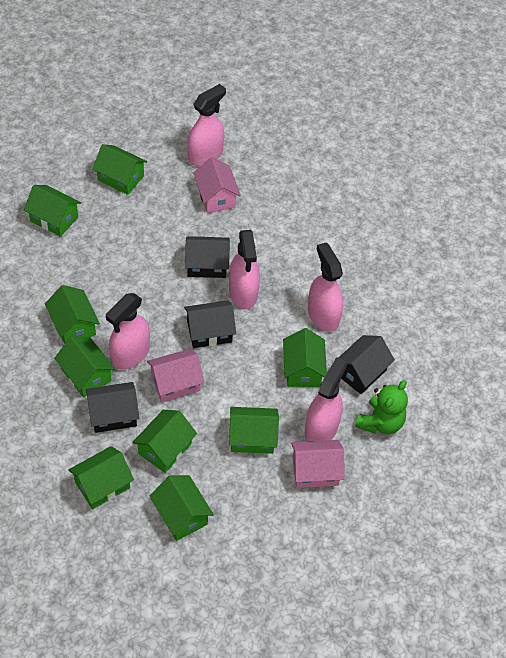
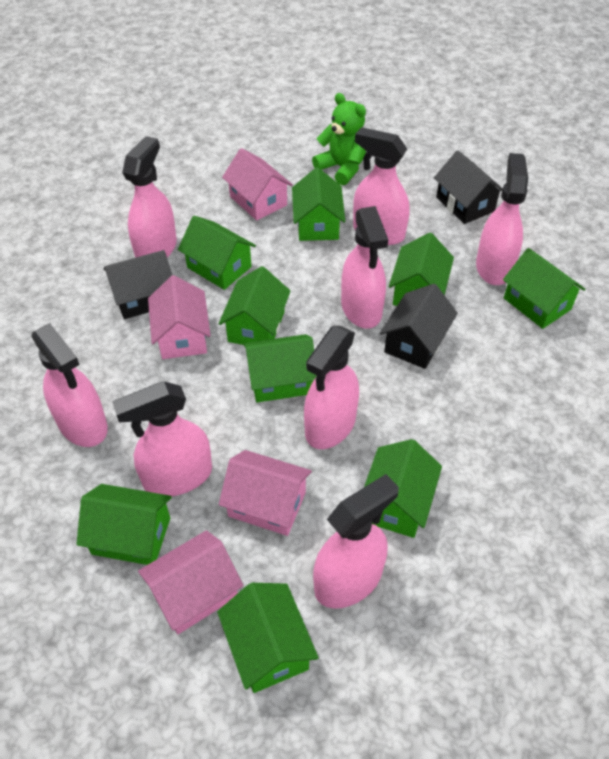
black house: [86,382,139,433] [184,300,236,348] [185,236,230,278] [338,335,395,394] = 4 -> [104,250,172,319] [380,284,458,369] [434,150,503,224] = 3
pink house: [147,349,204,402] [193,157,241,213] [291,440,345,488] = 3 -> [138,530,243,634] [148,275,211,359] [219,450,312,536] [222,148,293,221] = 4
pink spray bottle: [106,293,150,370] [188,84,226,167] [229,230,260,309] [305,357,347,441] [308,242,343,332] = 5 -> [31,323,108,447] [112,381,212,496] [122,136,177,258] [304,326,359,449] [313,474,399,609] [341,206,388,329] [353,127,410,245] [476,153,528,285] = 8

